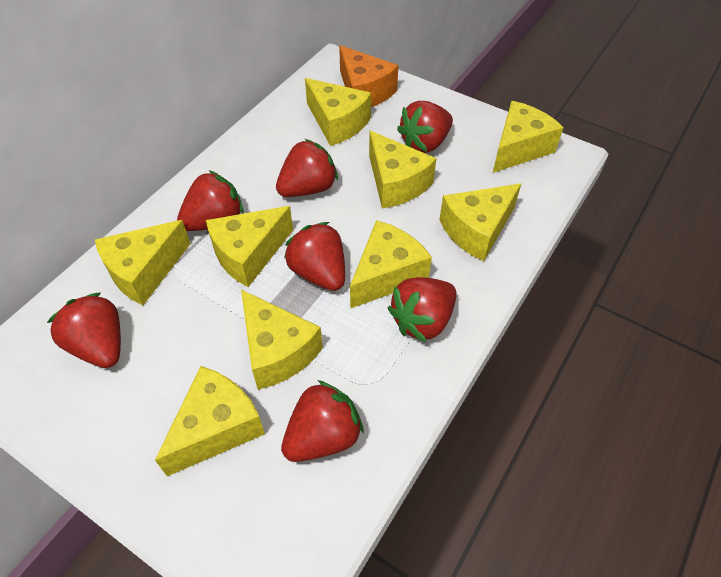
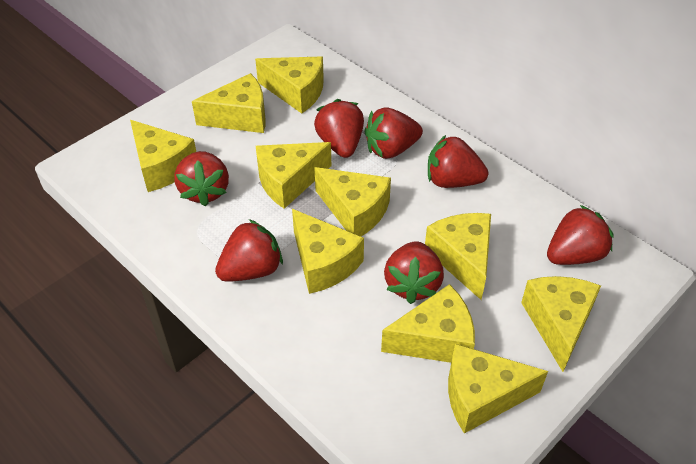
orange cheese: [339,45,398,107] = 1 -> none = 0
yellow cheese: [95,220,191,305] [155,366,265,476] [206,206,293,287] [241,290,323,390] [305,78,371,146] [350,220,432,309] [369,131,437,208] [439,183,521,261] [493,101,564,173] = 9 -> [130,120,196,192] [192,73,266,133] [255,56,324,114] [256,142,331,209] [292,209,364,294] [314,167,391,236] [381,284,475,363] [425,213,491,300] [448,344,548,434] [521,276,601,372] = 10

